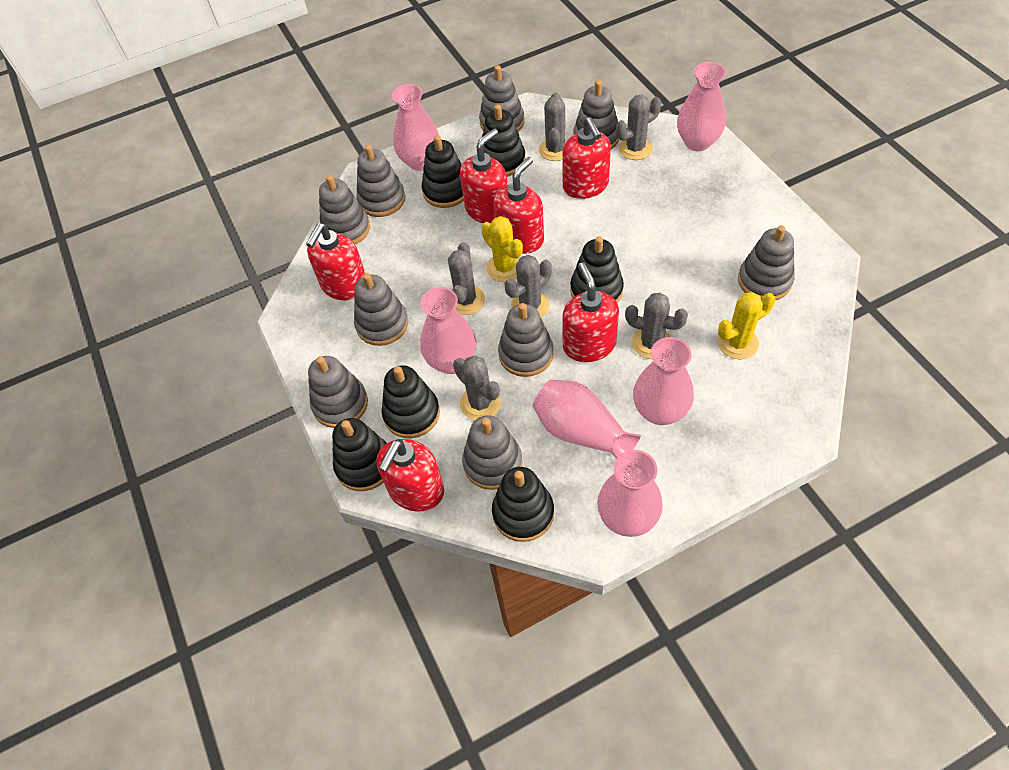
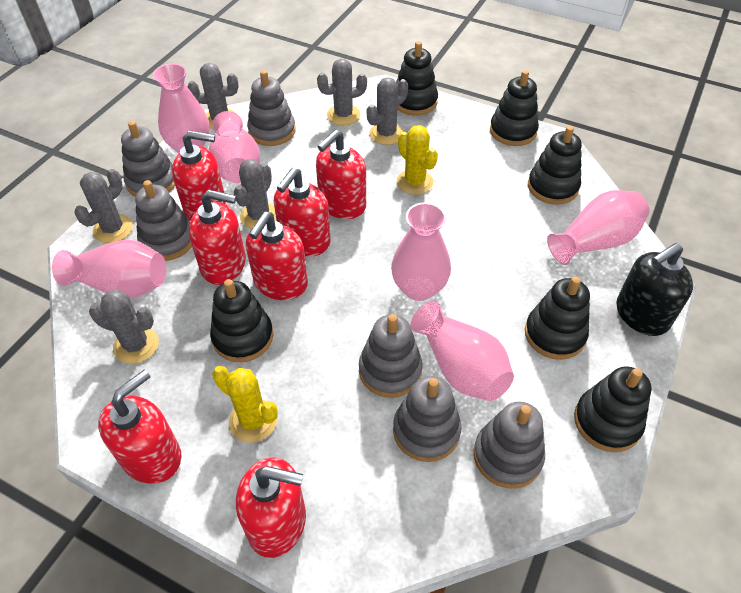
black soap dispenser: none = 0 -> [616,243,693,336] = 1
grey stacking toy: [308,356,368,428] [319,175,370,244] [354,273,408,346] [357,145,405,217] [462,415,523,490] [479,65,524,132] [498,303,554,377] [574,80,619,149] [738,225,795,300] = 9 -> [121,121,175,197] [135,180,192,261] [247,70,296,146] [359,314,422,398] [393,376,461,462] [474,401,545,489] = 6
red soap dispenser: [306,223,365,300] [377,439,444,512] [460,129,507,224] [493,157,544,254] [562,117,611,199] [562,262,619,362] = 6 -> [98,370,182,484] [172,130,226,221] [189,189,246,285] [236,458,306,558] [246,212,308,300] [274,168,331,257] [316,130,366,219] = 7

